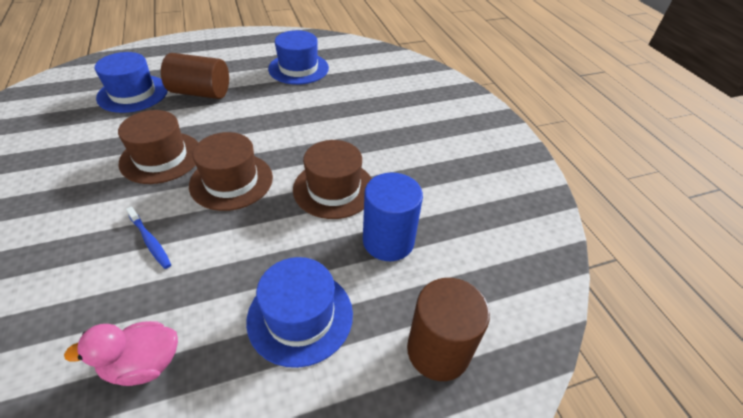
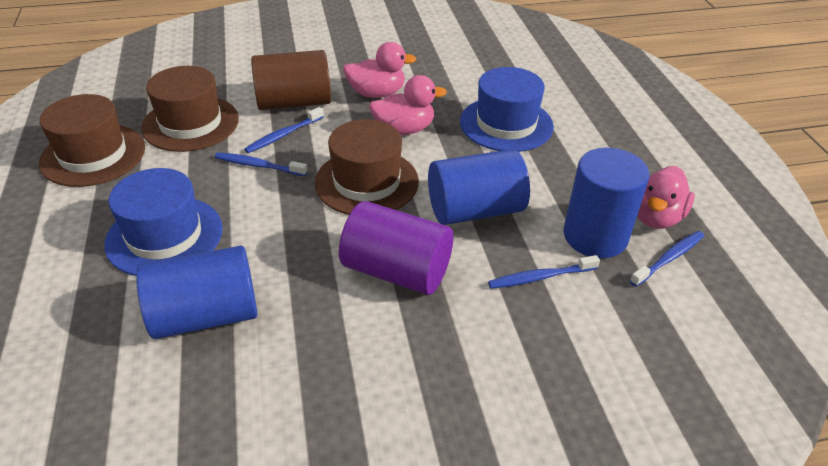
blue cylinder: [363,172,423,261] = 1 -> [136,246,258,339] [428,149,530,225] [563,148,649,258] = 3
blue hat: [95,52,168,113] [246,257,353,368] [268,30,329,85] = 3 -> [104,168,223,276] [460,67,554,152] = 2
blue toothbrush: [126,207,171,269] = 1 -> [215,152,308,176] [244,107,324,153] [488,255,600,289] [630,231,704,287] = 4
brown cylinder: [161,53,229,99] [407,278,490,381] = 2 -> [251,50,331,110] = 1
pink duck: [64,321,178,386] = 1 -> [343,42,417,98] [369,75,447,135] [637,166,695,229] = 3
purple cylinder: none = 0 -> [339,201,453,295] = 1

